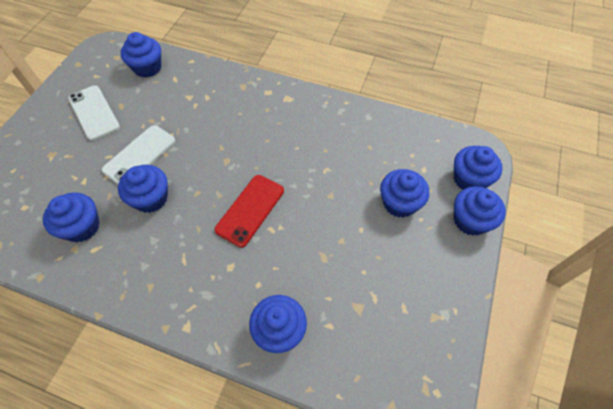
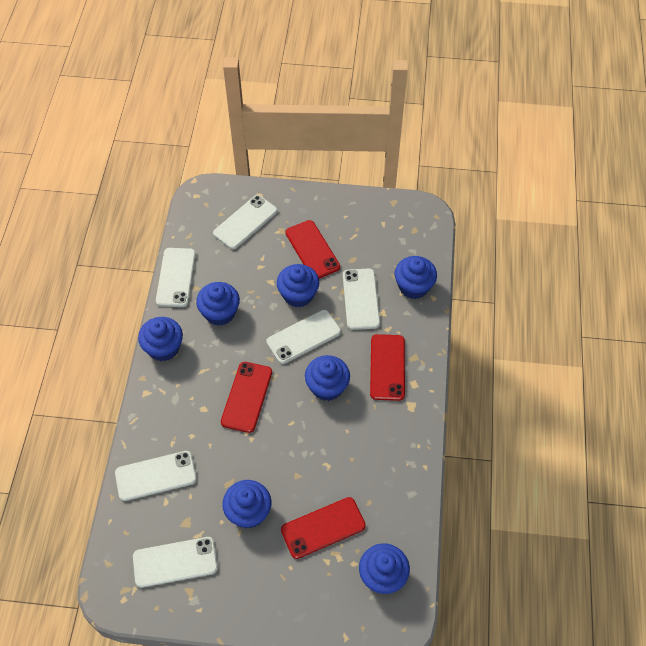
red phone: [214,175,284,247] = 1 -> [221,362,272,433] [281,497,366,559] [285,220,340,279] [370,334,405,401] = 4
white phone: [68,85,120,141] [102,125,175,184] = 2 -> [115,451,197,501] [133,537,218,588] [156,248,196,307] [213,195,277,250] [266,310,341,364] [343,268,380,330] = 6

